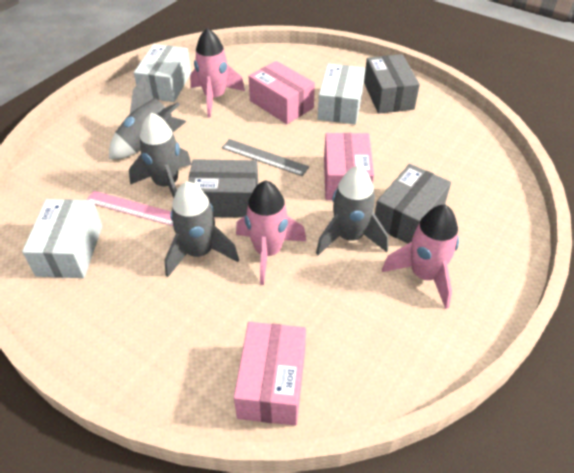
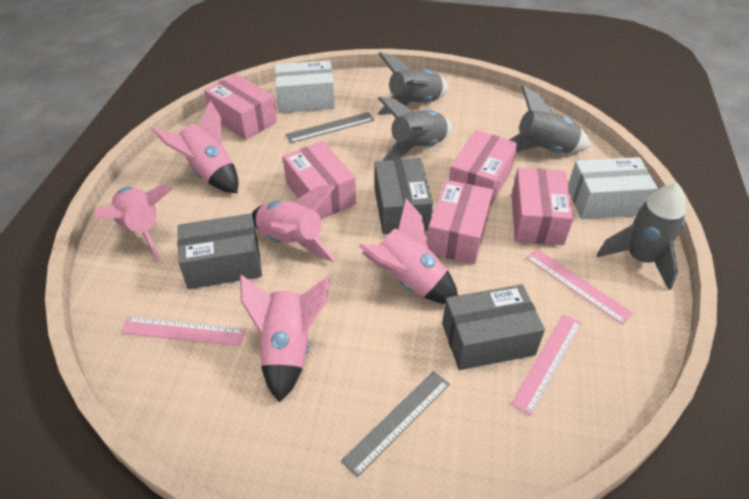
grey ruler: [222,139,309,176] = 1 -> [285,112,374,143] [341,371,450,477] = 2
pink box: [234,322,306,426] [248,61,315,124] [324,133,374,200] = 3 -> [204,73,277,140] [283,141,356,219] [427,180,493,264] [449,130,518,207] [512,168,574,245] = 5
pink rocket: [190,28,245,118] [236,180,306,285] [382,205,459,309] = 3 -> [94,184,173,261] [152,101,238,193] [240,275,329,403] [252,185,336,262] [359,198,458,304] = 5
pink ruler: [86,191,173,226] = 1 -> [121,316,246,346] [511,314,582,416] [526,249,634,325] = 3
white box: [22,199,102,278] [134,44,191,102] [318,63,365,124] = 3 -> [275,60,335,113] [568,157,658,219] = 2

